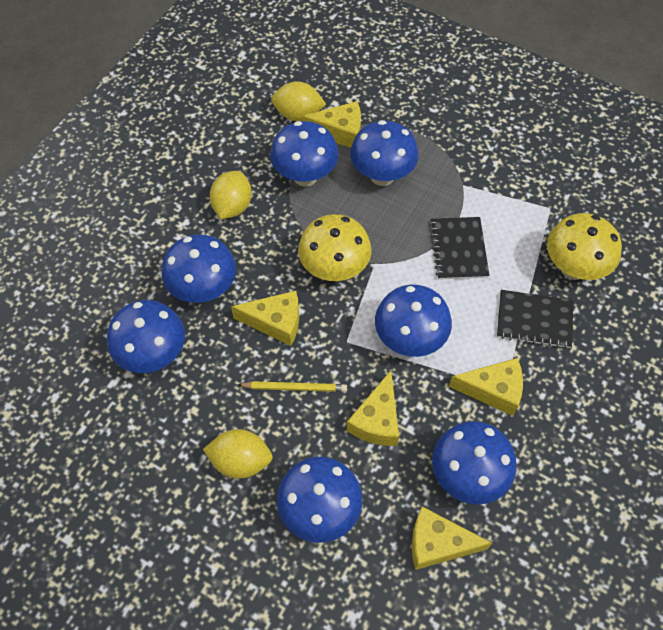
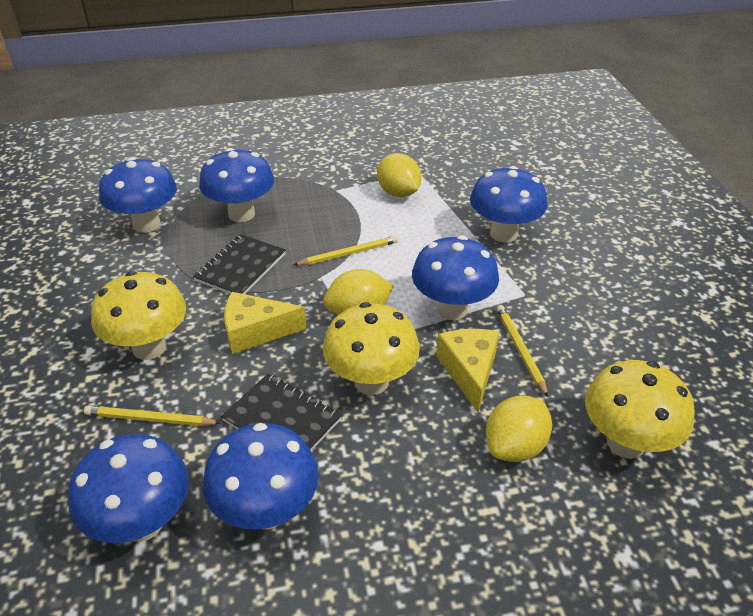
blue mushroom: [107,300,185,373] [162,234,236,303] [270,121,339,187] [277,457,363,543] [350,120,419,186] [375,285,452,357] [432,421,516,505] = 7 -> [68,434,189,543] [99,157,177,233] [199,148,274,222] [203,423,319,530] [412,235,499,320] [470,166,548,243] = 6
yellow cheese: [231,291,299,346] [302,101,361,148] [347,370,399,446] [412,506,492,570] [449,358,523,416] = 5 -> [224,292,307,354] [436,329,499,413] = 2
yellow mushroom: [298,214,372,281] [547,213,622,280] = 2 -> [91,271,186,360] [323,302,420,395] [585,360,695,459] = 3
yellow pencil: [238,381,347,392] = 1 -> [84,406,221,426] [294,236,398,265] [496,305,548,397] = 3

